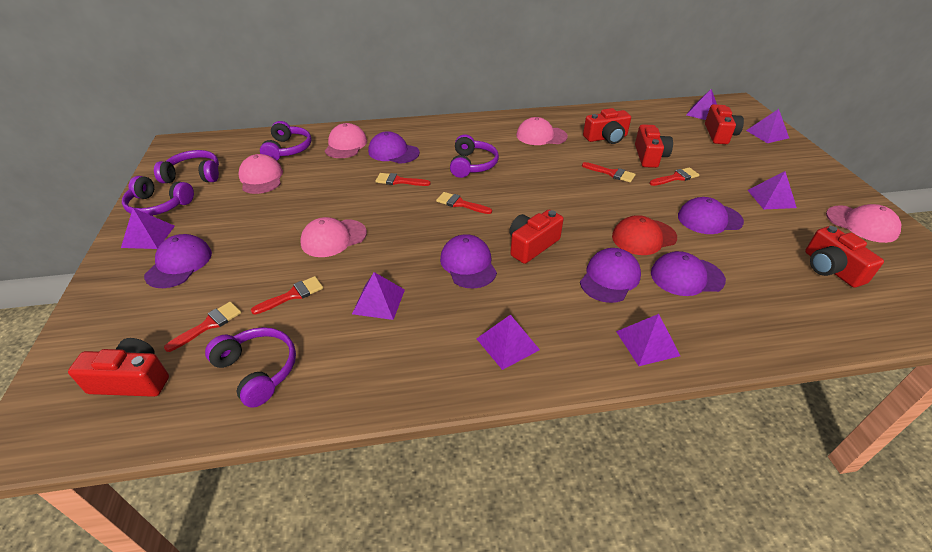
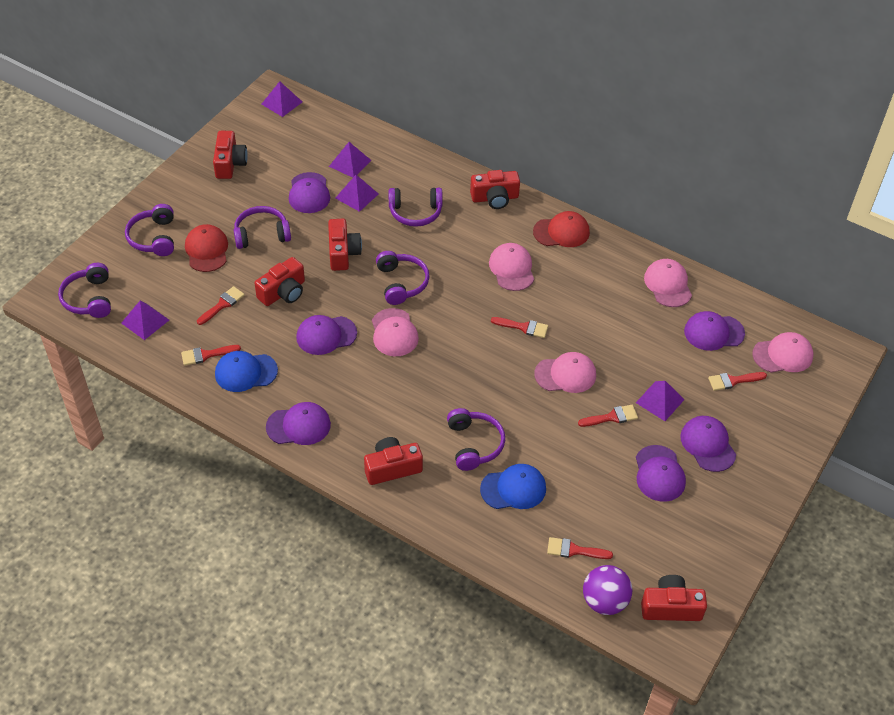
blue cap: none = 0 -> [215,351,278,392] [480,464,546,509] = 2
purple ball: none = 0 -> [583,565,632,615] = 1
purple headphones: [122,176,194,216] [154,150,219,183] [205,327,296,408] [260,121,312,161] [450,134,499,178] = 5 -> [58,263,111,318] [125,204,174,256] [234,206,291,249] [376,251,429,305] [389,187,443,227] [447,408,505,471] = 6
purple pyramid: [121,208,175,249] [352,272,405,320] [476,315,540,370] [616,314,680,366] [686,89,717,120] [746,109,789,143] [748,171,797,209] = 7 -> [121,301,169,340] [261,81,302,117] [329,142,371,178] [335,175,378,212] [636,381,685,421] = 5
red cap: [612,215,677,255] = 1 -> [185,224,228,272] [533,211,590,247] = 2

